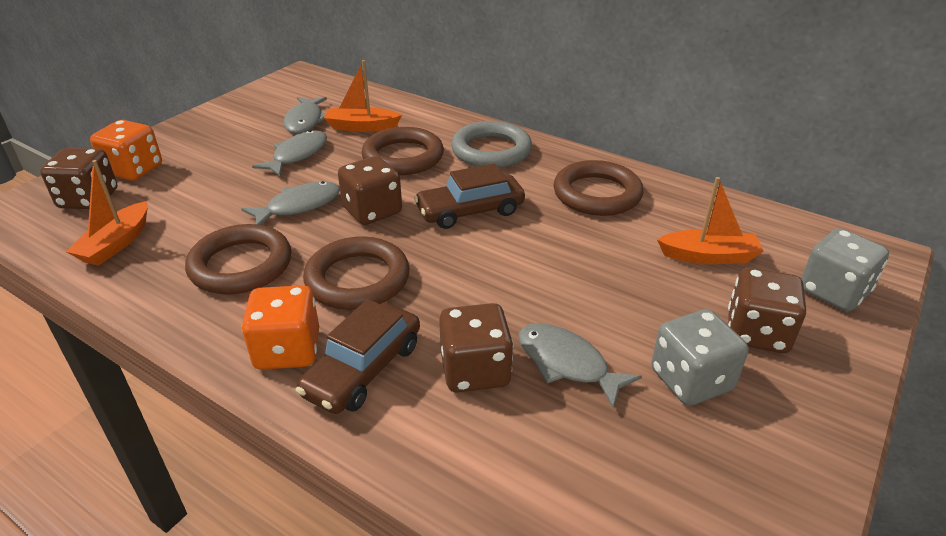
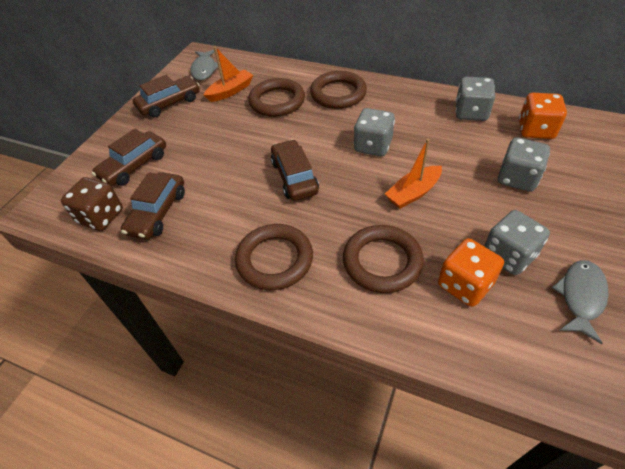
brown car: [296,299,420,414] [414,163,525,229] = 2 -> [92,129,166,186] [121,172,185,240] [133,75,200,117] [271,139,319,201] = 4
brown dice: [40,148,117,209] [338,156,402,225] [439,303,514,393] [728,267,806,353] = 4 -> [61,177,123,231] = 1
grey dice: [651,309,749,406] [801,228,889,312] = 2 -> [354,108,395,156] [456,77,495,121] [484,210,550,275] [498,137,550,192] = 4
grey fish: [241,181,340,225] [252,130,327,176] [283,97,327,134] [518,323,642,408] = 4 -> [191,50,218,80] [552,260,608,344] = 2
grey ring: [451,121,532,168] = 1 -> none = 0
orange boat: [66,160,148,266] [324,60,402,132] [657,177,763,264] = 3 -> [204,46,253,102] [385,139,442,209] = 2

